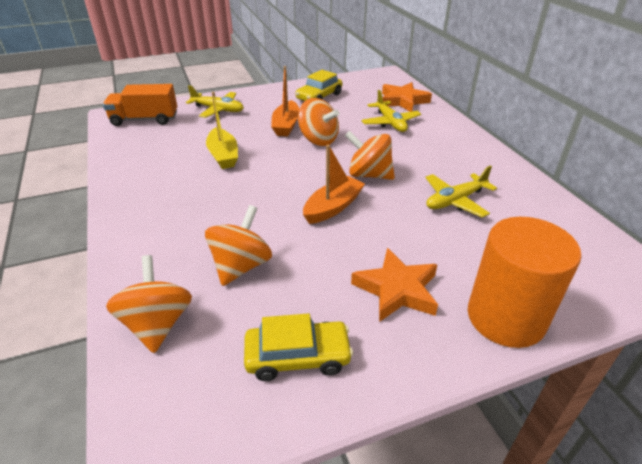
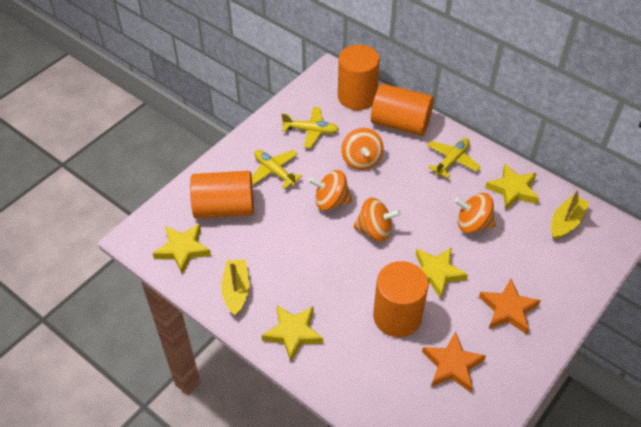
orange boat: [271,66,299,136] [303,145,365,224] = 2 -> none = 0
orange cylinder: [468,217,582,348] = 1 -> [190,171,254,219] [338,45,380,110] [371,84,434,136] [373,261,429,337] = 4
orange truck: [103,84,177,126] = 1 -> none = 0
yellow boat: [206,92,238,169] = 1 -> [221,259,250,316] [551,190,590,240] = 2
yellow car: [244,313,353,381] [296,70,342,101] = 2 -> none = 0
yellow star: none = 0 -> [152,224,211,274] [261,305,323,362] [416,247,468,299] [485,164,539,210] = 4

